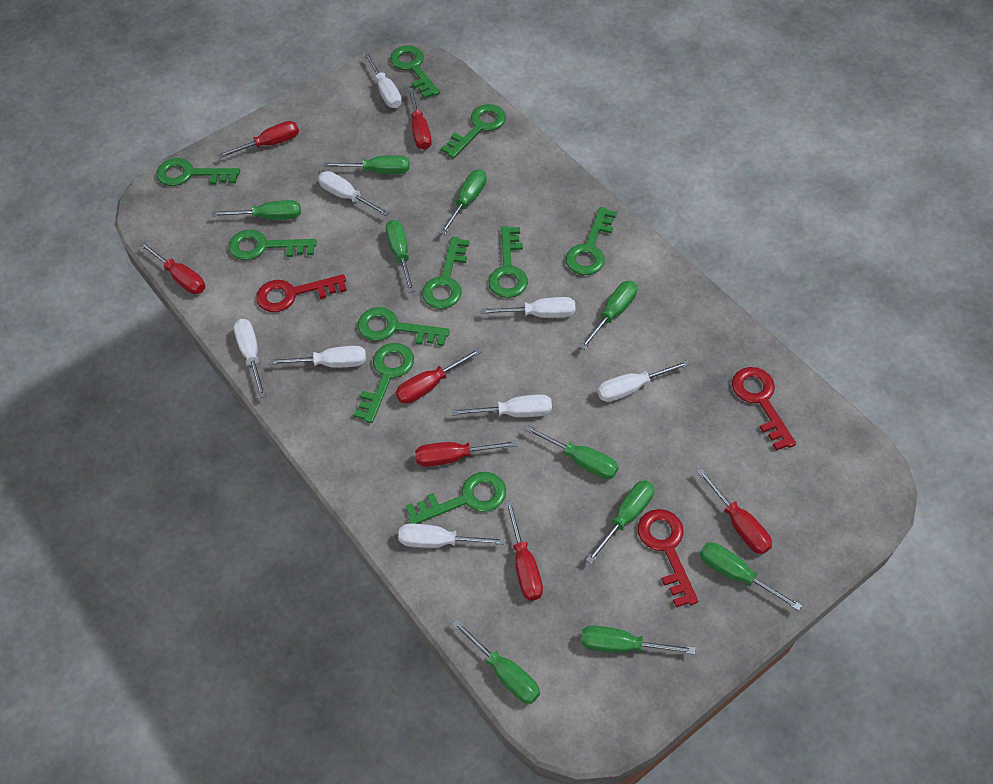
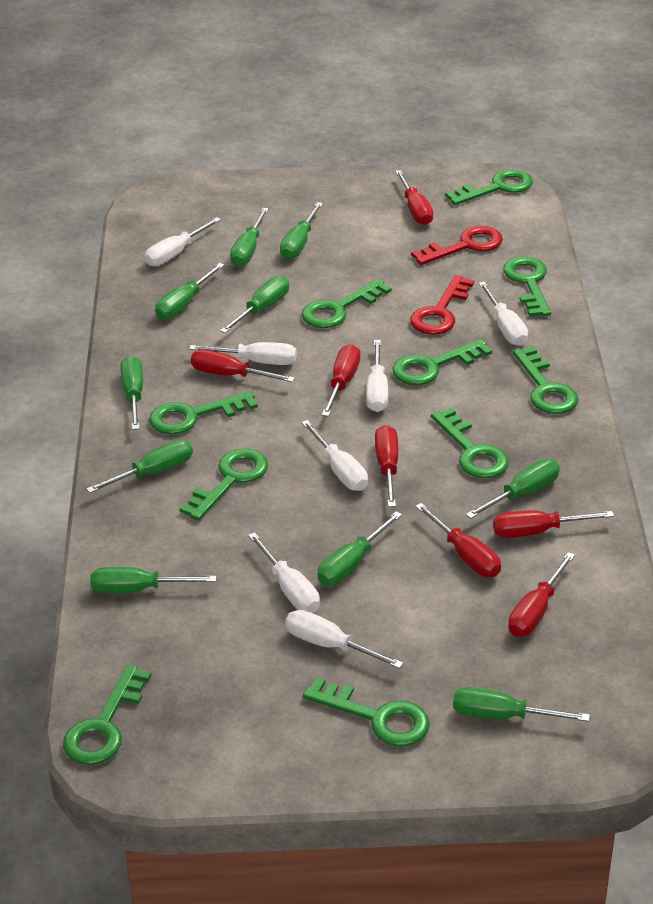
red key: [256,274,347,312] [638,509,698,607] [732,367,796,451] = 3 -> [410,275,474,335] [411,226,503,265] = 2
white screwdriver: [233,319,266,398] [269,346,366,368] [318,171,390,216] [364,53,402,108] [398,523,506,548] [452,394,552,417] [481,297,575,318] [597,360,690,402] = 8 -> [145,217,221,266] [189,342,297,365] [248,532,320,613] [285,610,404,669] [301,420,368,491] [366,340,388,412] [478,282,528,346] = 7

